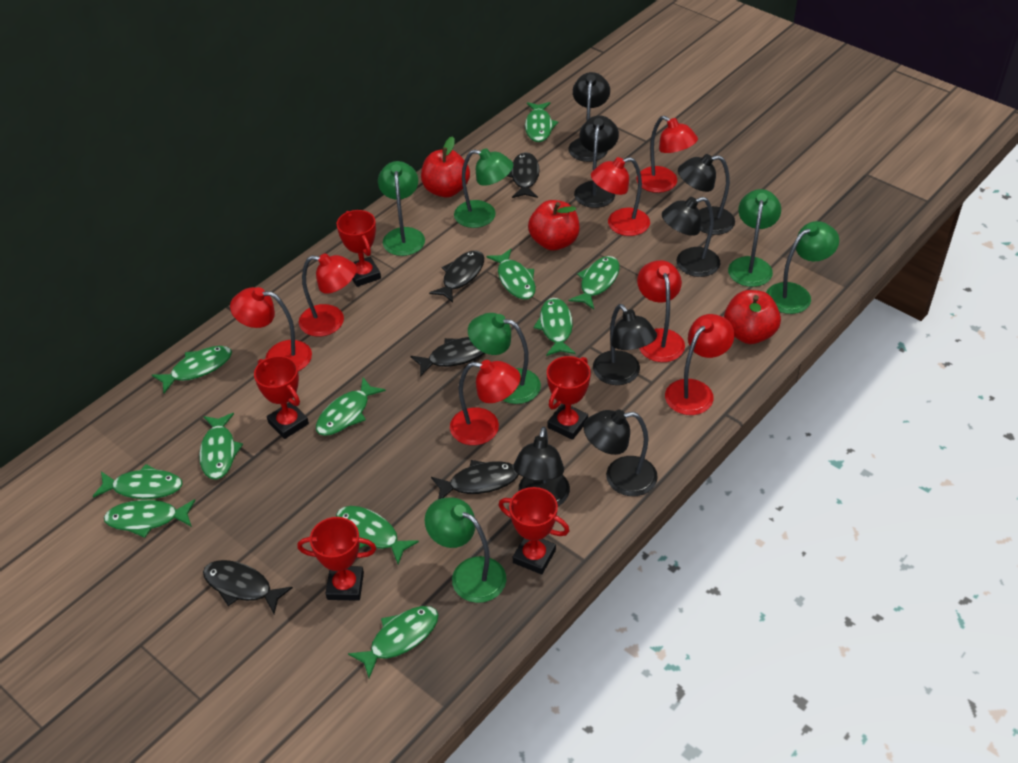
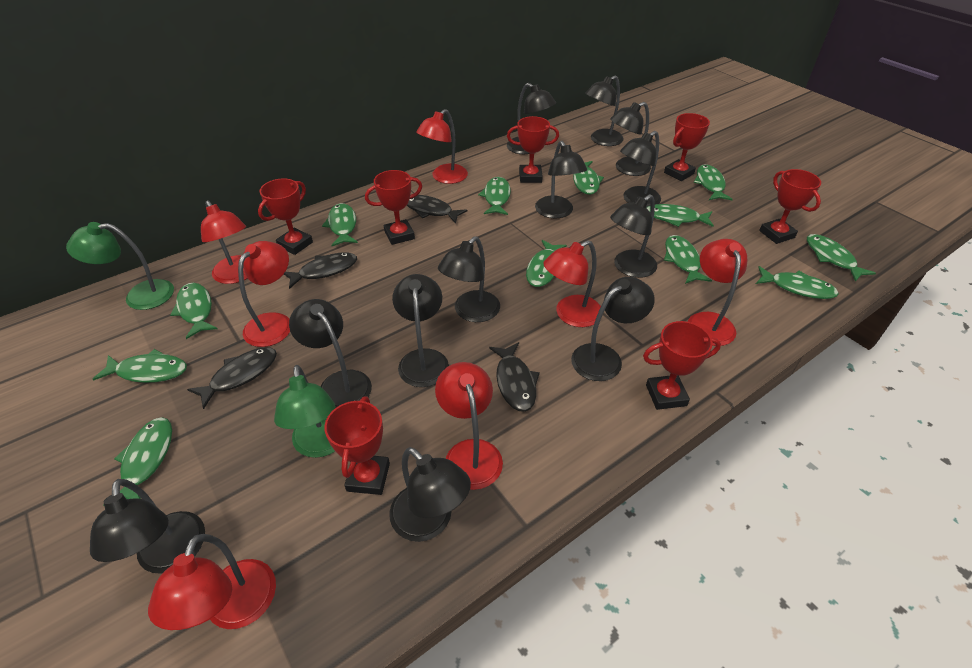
black fish: [203,560,293,614] [411,337,485,377] [429,250,484,303] [431,460,519,499] [507,152,540,198] = 5 -> [187,347,277,409] [284,252,357,289] [407,195,467,224] [489,342,540,412] = 4
black lamp: [513,427,570,506] [569,72,610,162] [574,116,619,208] [584,409,658,496] [593,304,657,385] [662,197,720,277] [678,154,735,235] = 7 -> [90,479,205,574] [289,299,372,407] [389,447,471,542] [392,274,449,387] [438,236,500,322] [507,83,556,154] [535,141,587,218] [571,277,655,381] [585,75,624,146] [610,102,651,176] [610,194,657,278] [620,131,661,208] = 12
green fish: [92,464,183,499] [104,499,195,538] [152,346,232,393] [199,413,243,480] [316,377,386,436] [336,506,419,564] [348,606,439,678] [486,249,536,300] [525,102,558,142] [534,298,575,356] [569,256,620,309] = 11 -> [93,349,187,383] [103,417,172,505] [170,283,218,339] [322,203,358,246] [478,177,511,215] [526,240,567,287] [573,161,604,195] [647,204,714,227] [664,235,712,284] [694,164,733,200] [756,266,839,299] [807,234,876,282] = 12
green lamp: [378,161,425,256] [425,498,506,603] [454,148,513,228] [468,313,541,404] [728,189,781,287] [766,221,839,314] = 6 -> [66,222,174,310] [274,365,336,458] = 2
red apple: [421,136,470,198] [528,200,580,251] [724,290,781,344] = 3 -> none = 0
red trophy: [254,356,309,439] [297,517,376,601] [337,210,381,287] [499,487,569,575] [547,356,591,440] = 5 -> [258,178,313,255] [324,396,390,495] [365,170,422,245] [507,116,559,183] [643,321,721,410] [664,113,710,181] [759,169,821,244] = 7

